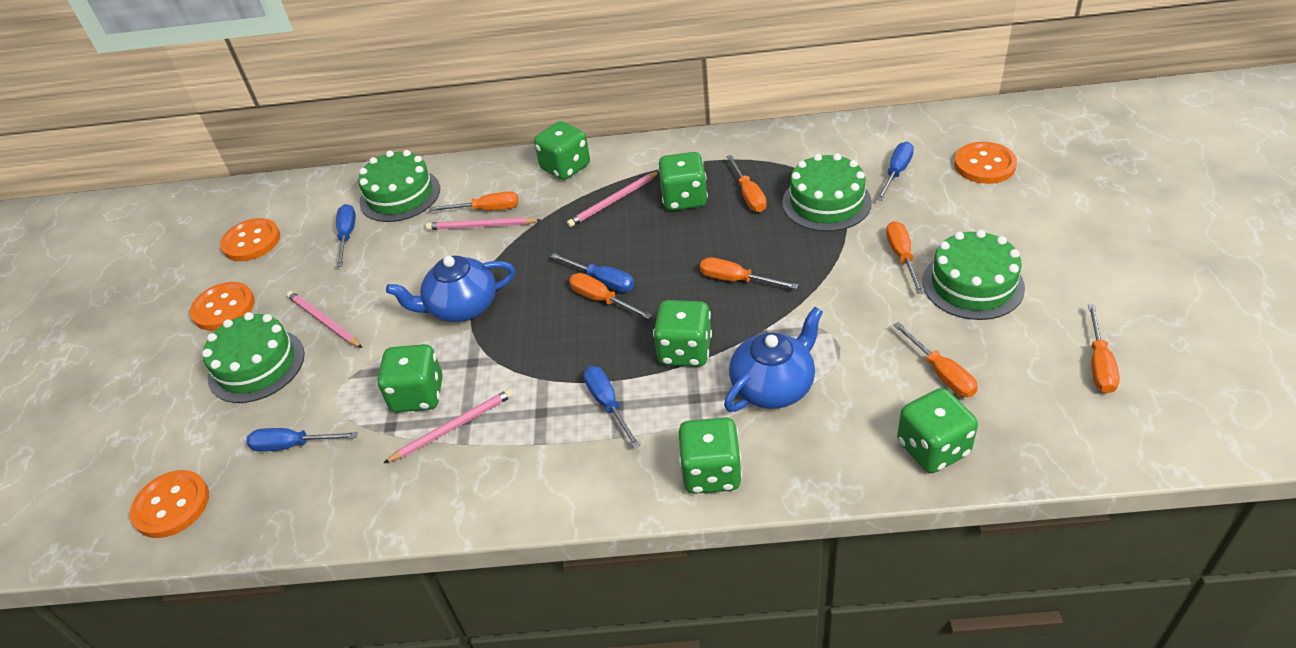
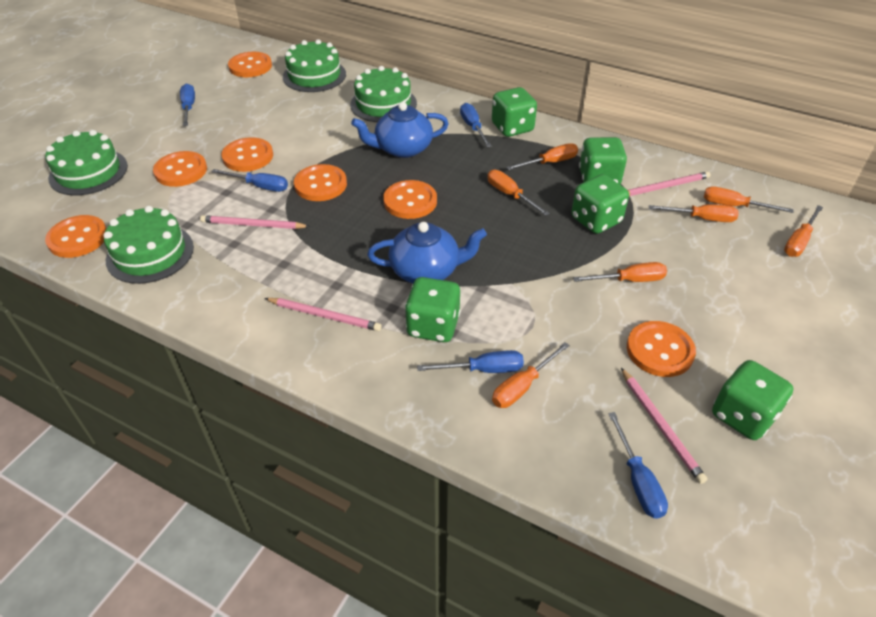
green dice: [377,344,443,412] [534,121,590,180] [653,300,712,367] [658,152,708,211] [679,417,742,494] [897,388,978,473] = 6 -> [405,277,460,342] [492,87,537,137] [571,174,629,234] [579,137,627,184] [712,360,794,440] = 5
orange button: [130,470,209,538] [190,282,255,331] [220,218,280,261] [954,142,1017,184] = 4 -> [45,215,107,258] [153,151,207,187] [221,137,273,172] [228,52,272,77] [294,164,347,201] [383,180,437,219] [627,321,696,377] = 7

